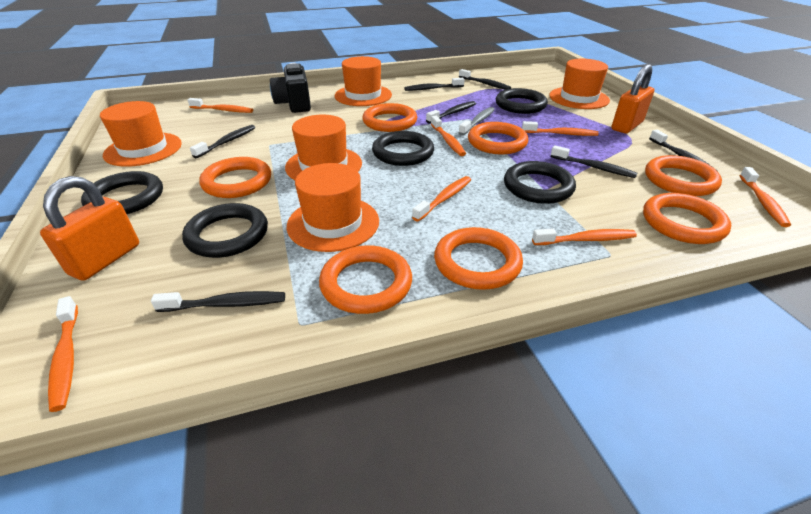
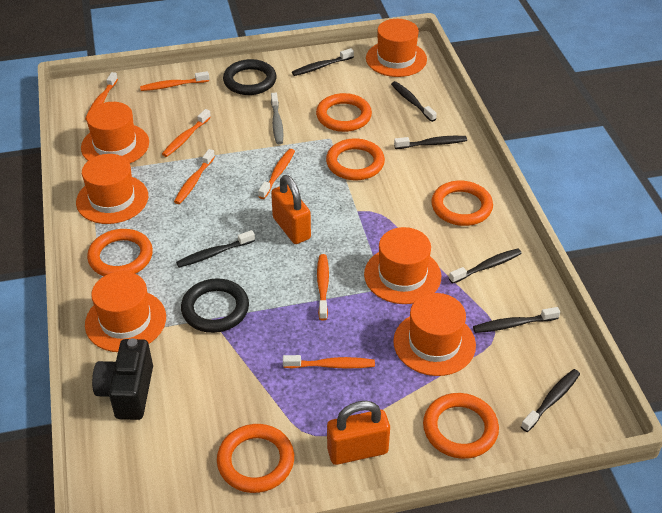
black ring: [81,171,163,214] [182,203,268,258] [372,131,434,166] [496,88,548,114] [504,161,576,204] = 5 -> [181,278,249,333] [223,59,277,95] = 2
orange hat: [100,101,182,167] [285,115,362,180] [287,163,379,252] [335,56,392,106] [549,59,610,109] = 5 -> [76,154,148,224] [81,102,149,163] [85,271,166,352] [364,227,441,304] [366,19,427,77] [393,293,476,376] = 6
orange ring: [199,157,271,198] [319,245,412,314] [362,103,417,132] [434,227,523,290] [468,122,528,155] [643,193,731,244] [645,155,722,196] = 7 -> [87,229,153,276] [217,424,294,493] [316,93,372,132] [326,138,385,180] [423,393,499,459] [431,181,493,226] = 6

